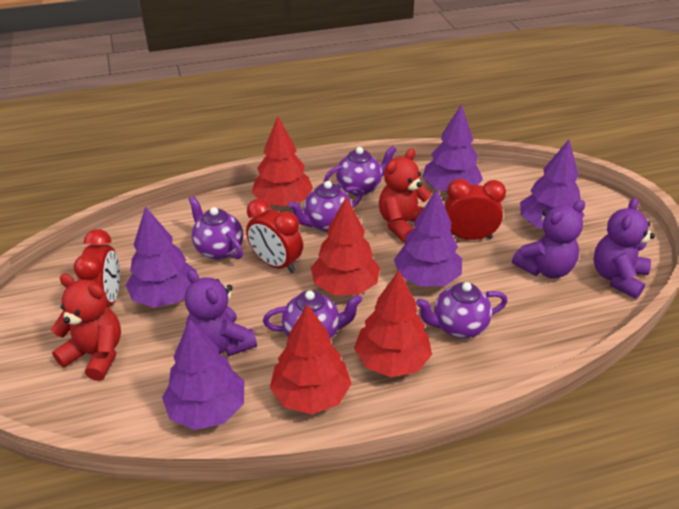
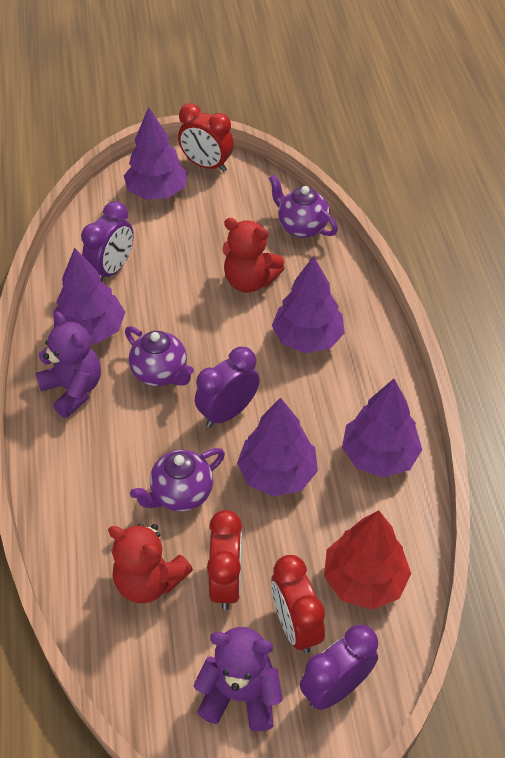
purple clock: none = 0 -> [81,201,134,282] [195,347,260,427] [300,624,378,710] = 3
purple teapot: [188,196,243,260] [263,291,362,340] [288,181,363,232] [324,146,397,196] [416,282,508,338] = 5 -> [125,326,194,386] [130,448,225,511] [269,175,338,238] = 3
purple teddy bear: [185,269,257,356] [512,200,585,278] [593,198,655,299] = 3 -> [35,311,101,418] [193,627,283,731] = 2
red tree: [252,116,313,206] [270,304,351,414] [311,197,380,295] [354,271,432,377] = 4 -> [324,510,411,610] = 1

